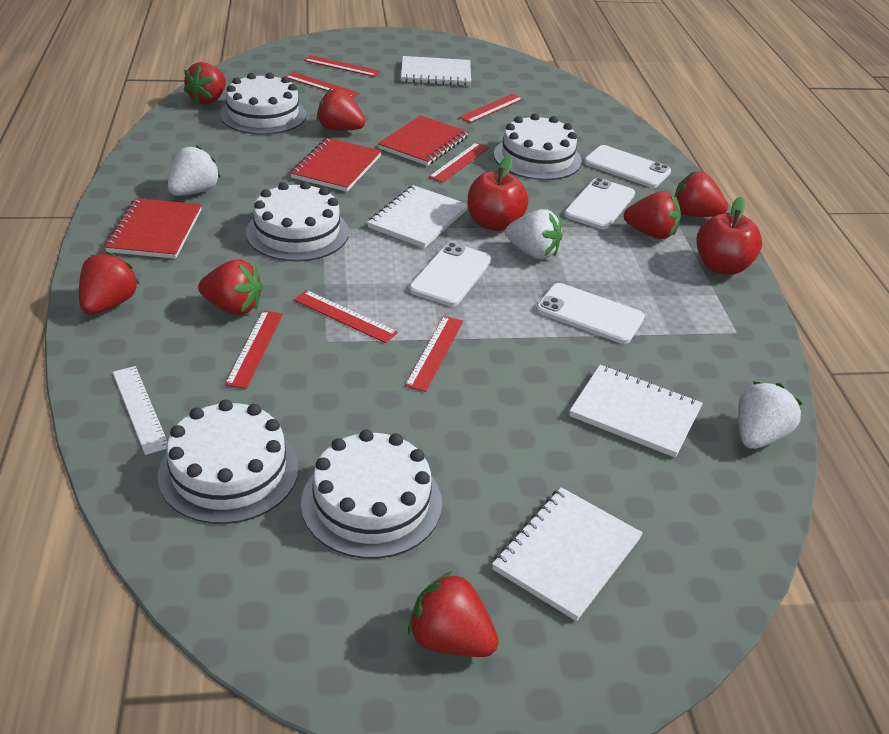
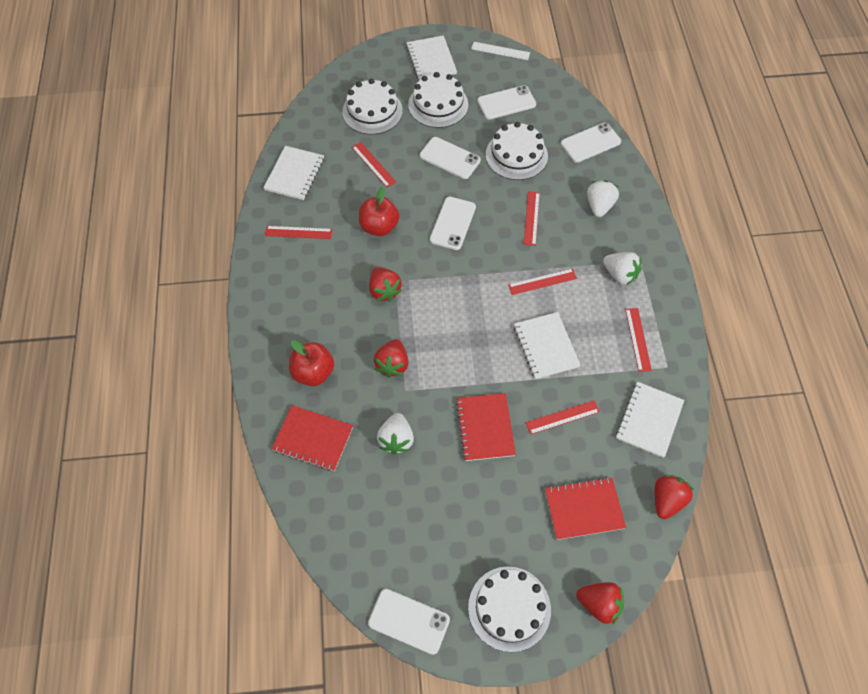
red ruler: [225,310,283,389] [285,72,360,98] [294,290,398,343] [304,55,380,77] [405,316,463,392] [429,143,489,183] [459,94,523,123] = 7 -> [265,226,332,239] [352,142,396,187] [508,268,577,295] [524,191,540,246] [526,400,600,434] [625,308,652,372] = 6
red strawberry: [79,252,139,314] [184,62,226,105] [198,259,263,315] [317,88,366,131] [408,571,499,657] [624,191,681,239] [675,171,728,217] = 7 -> [369,267,402,302] [374,339,409,378] [576,582,624,624] [655,475,694,519] = 4
white cake: [158,399,299,524] [220,72,307,135] [246,181,349,262] [301,429,442,559] [494,114,582,180] = 5 -> [342,78,403,135] [408,72,468,128] [468,567,551,652] [486,122,548,180] = 4
white phone: [409,242,492,306] [536,283,645,344] [564,178,635,229] [584,145,671,188] = 4 -> [368,589,450,655] [420,137,481,179] [430,197,476,250] [477,85,536,119] [561,123,621,163] = 5

